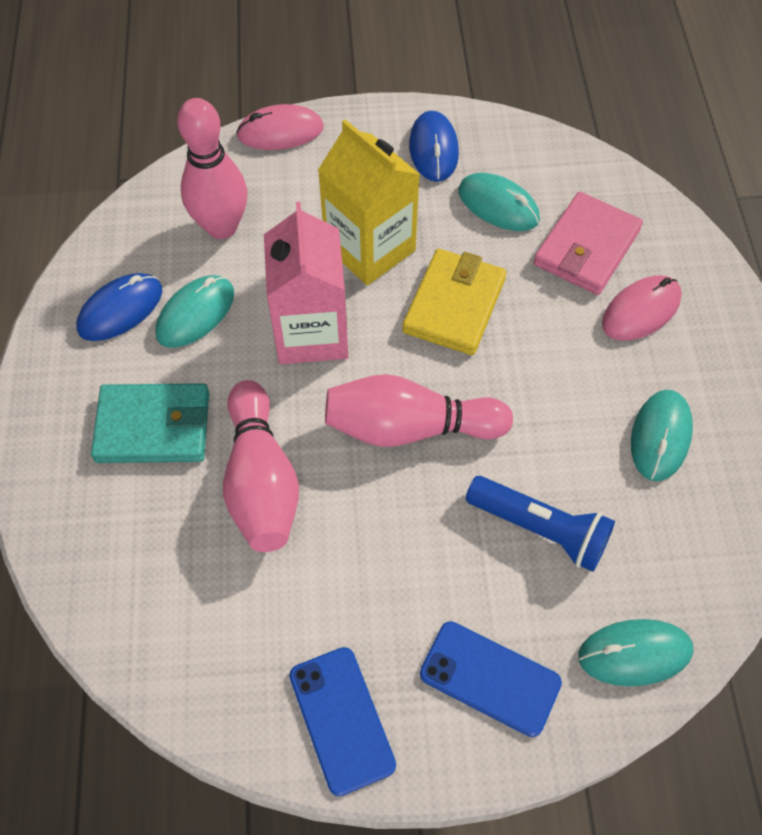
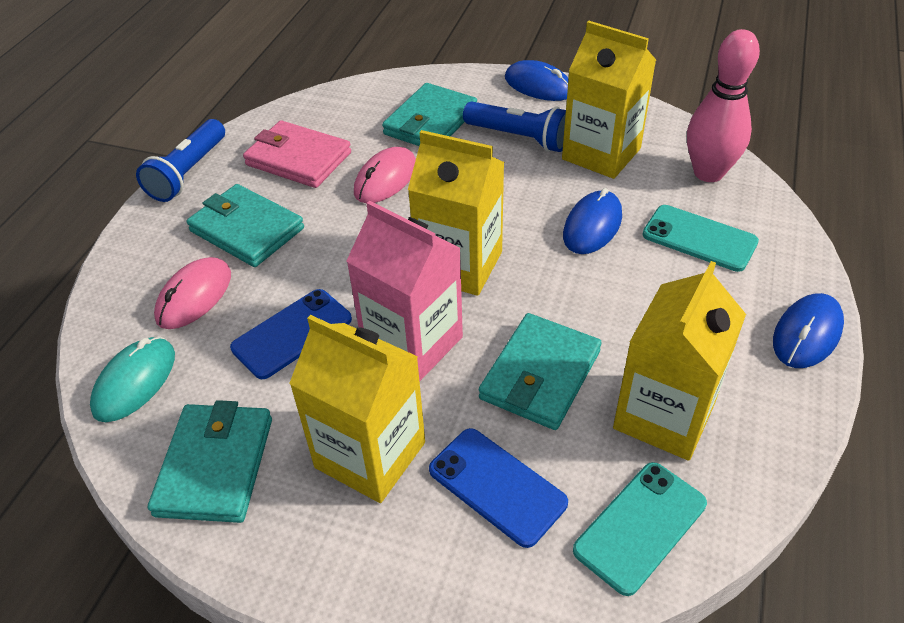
blue flashlight: [466,476,615,572] = 1 -> [136,119,225,202] [463,101,566,152] = 2
blue mouse: [76,273,162,341] [409,111,459,182] = 2 -> [505,60,569,101] [563,188,622,254] [773,293,844,368] = 3
pink bowling pin: [177,98,247,239] [223,380,299,552] [325,374,513,447] = 3 -> [687,29,760,182] = 1
turquoise mouse: [155,275,234,348] [458,173,540,231] [578,619,693,686] [631,390,693,481] = 4 -> [90,337,175,422] = 1
turquoise phone: none = 0 -> [573,462,707,596] [643,205,759,272] = 2
turquoise wallet: [91,383,209,463] = 1 -> [148,400,272,523] [187,184,304,267] [382,83,477,146] [479,313,602,430] = 4
yellow carton: [318,120,420,285] = 1 -> [289,315,425,503] [408,130,504,296] [562,21,656,179] [613,261,746,461] = 4
yellow wallet: [402,249,506,355] = 1 -> none = 0

